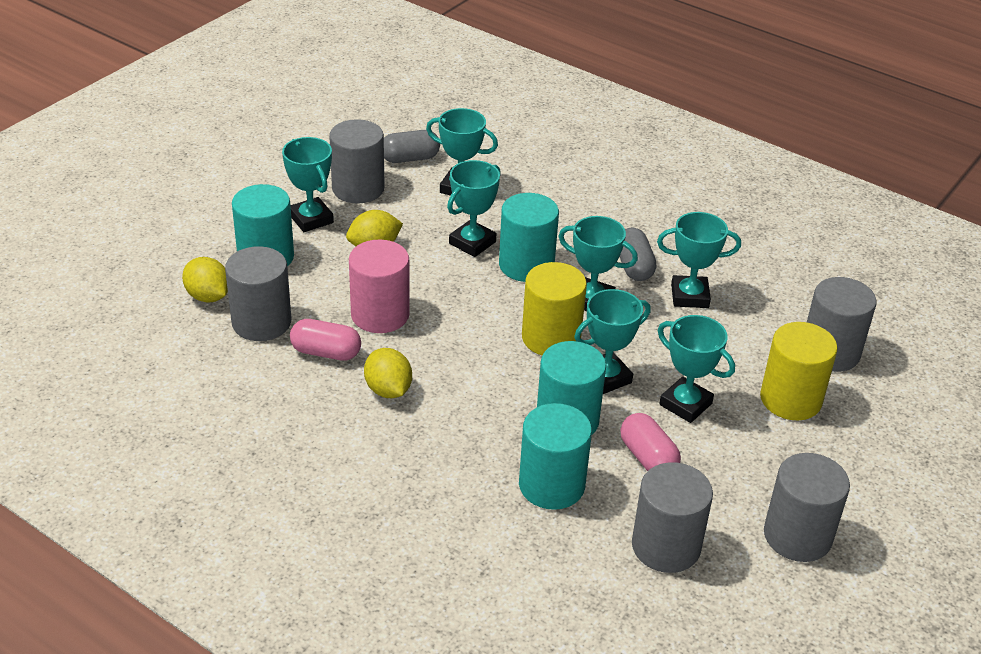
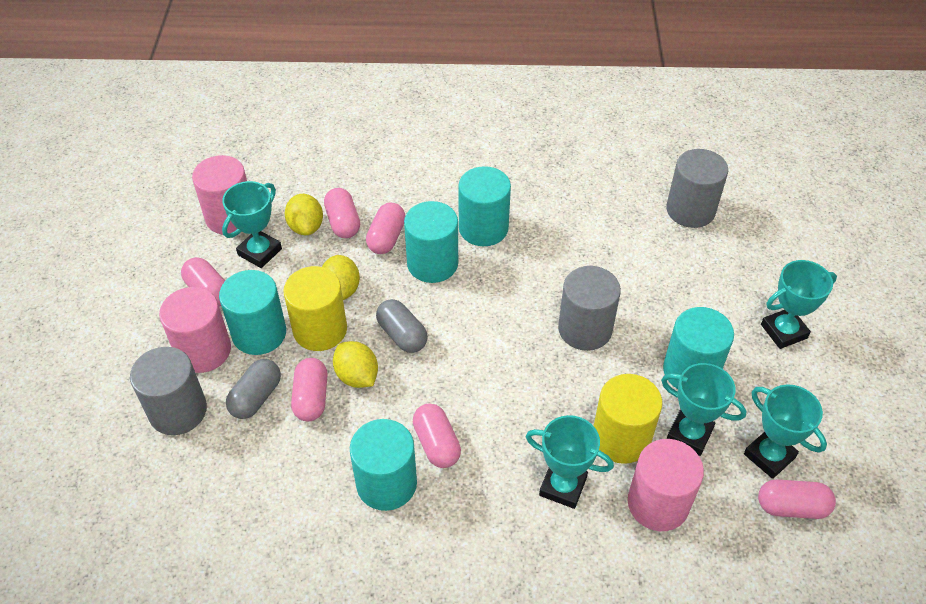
grey cylinder: [225,246,291,341] [329,119,385,203] [632,462,713,573] [764,453,850,562] [807,277,877,372] = 5 -> [130,347,207,435] [558,266,621,351] [666,149,728,228] = 3
pink capsule: [290,319,361,361] [620,413,681,471] = 2 -> [181,257,225,306] [291,358,328,421] [324,188,360,238] [366,203,405,254] [413,403,461,468] [758,480,836,519] = 6
pink cylinder: [349,240,410,333] = 1 -> [159,287,231,373] [192,155,247,234] [628,439,704,531] = 3
turquoise cylinder: [232,184,294,267] [499,193,559,282] [519,403,592,510] [537,341,606,435] = 4 -> [219,270,286,355] [350,419,417,511] [404,201,458,283] [458,166,511,246] [663,307,734,389] = 5
turquoise trophy: [282,137,334,232] [426,108,498,196] [447,160,501,257] [558,216,638,311] [574,289,651,394] [657,212,741,308] [658,315,735,423] = 7 -> [222,181,282,268] [526,415,614,509] [661,363,747,456] [744,384,827,479] [761,260,837,349] = 5

